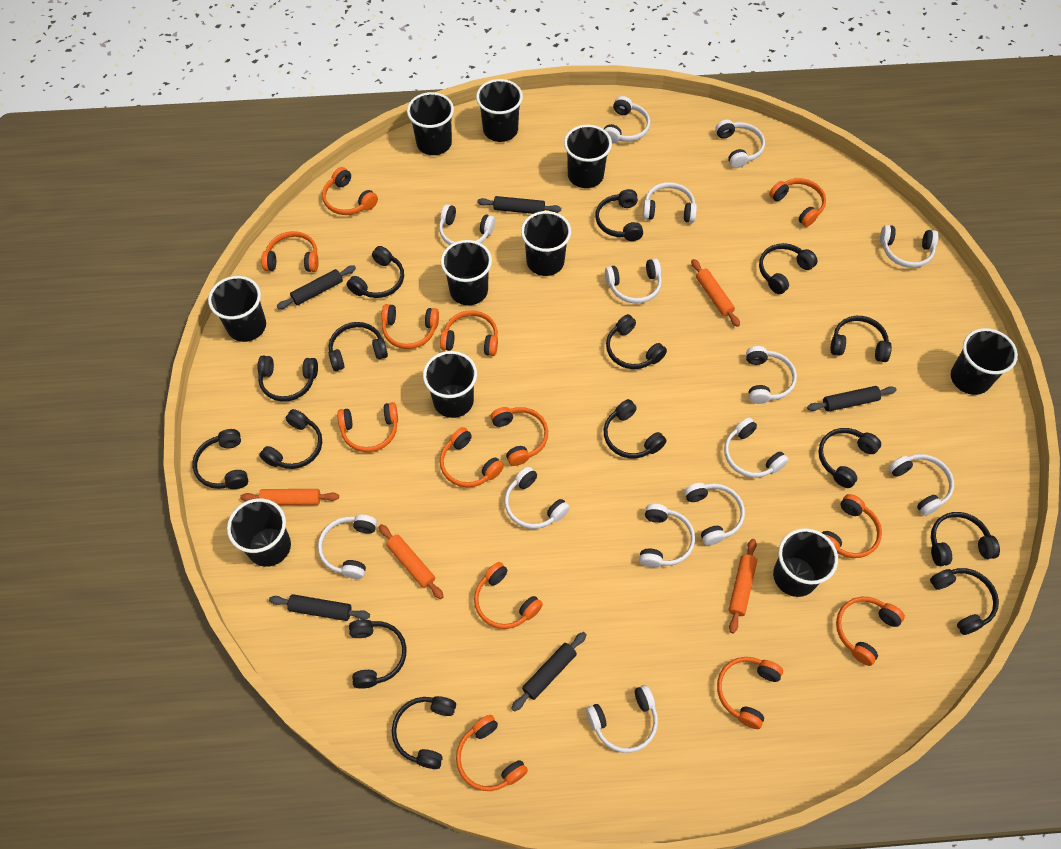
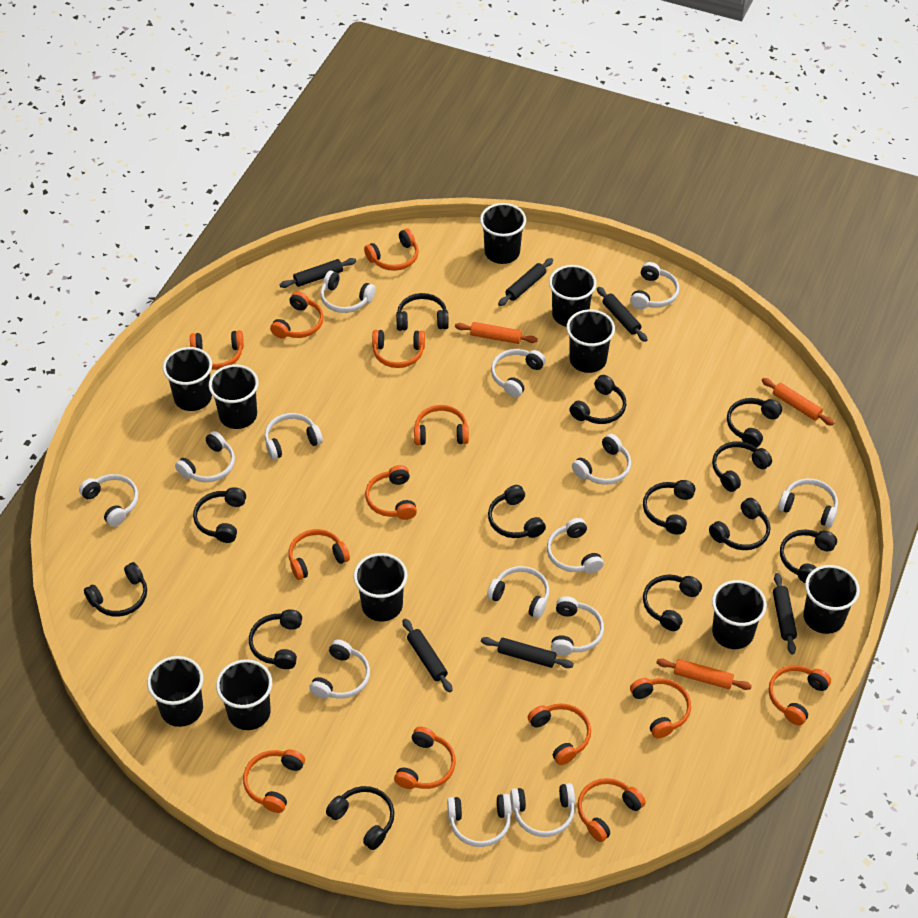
black headphones: [193,429,248,489] [258,356,318,402] [259,409,322,469] [329,322,388,371] [347,246,404,298] [349,619,407,689] [392,696,456,769] [595,189,643,241] [604,399,667,458] [606,314,667,369] [759,243,818,294] [818,428,881,488] [830,316,892,362] [930,568,999,635] [931,512,1000,566] = 15 -> [84,562,147,617] [193,487,246,543] [249,610,302,669] [326,786,394,850] [396,293,449,331] [488,485,546,538] [570,375,626,424] [643,480,695,535] [643,575,702,631] [709,498,770,550] [712,441,772,492] [727,398,782,448] [780,529,837,583] = 13
black rolling pin: [269,594,370,621] [277,265,356,309] [477,196,561,214] [511,632,587,712] [807,386,897,412] = 5 -> [280,258,356,288] [402,619,453,692] [481,637,574,668] [498,258,553,306] [597,287,648,342] [773,573,797,654] = 6
orange rolling pin: [240,489,339,505] [379,524,444,599] [691,259,740,327] [729,539,757,634] = 4 -> [455,322,538,344] [656,658,752,690] [761,378,834,426] = 3

